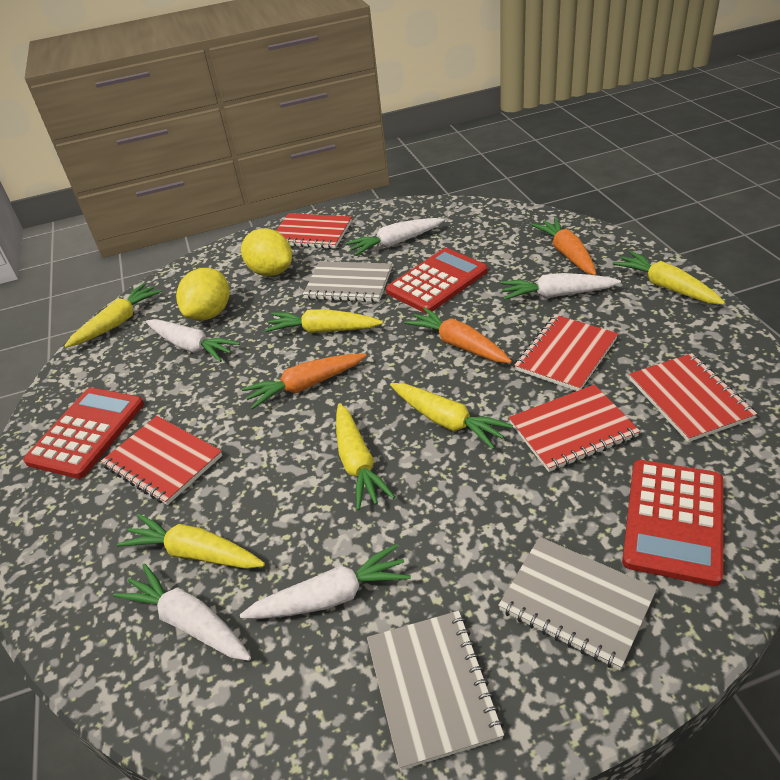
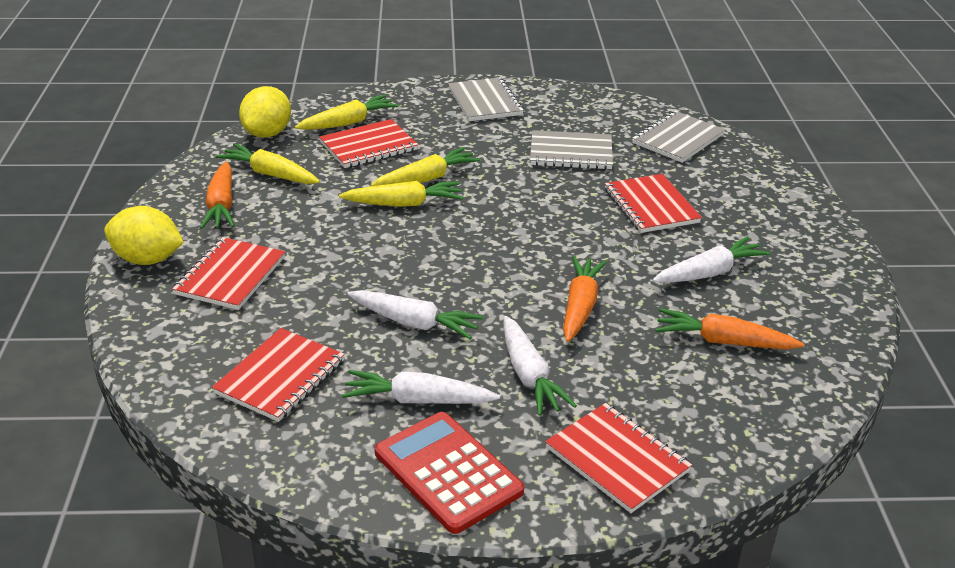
red calculator: [23,388,144,479] [386,248,488,313] [622,460,723,586] = 3 -> [375,412,524,534] = 1
white carrot: [113,563,251,661] [146,319,240,362] [240,544,411,619] [346,218,444,256] [500,273,621,300] = 5 -> [342,370,500,404] [347,290,484,339] [503,316,577,416] [653,236,770,283] = 4
yellow carrot: [64,283,162,347] [117,514,265,569] [265,309,383,333] [336,403,395,510] [390,383,513,449] [613,251,725,305] = 6 -> [216,143,320,184] [295,95,399,130] [339,181,463,207] [371,147,481,186] = 4

